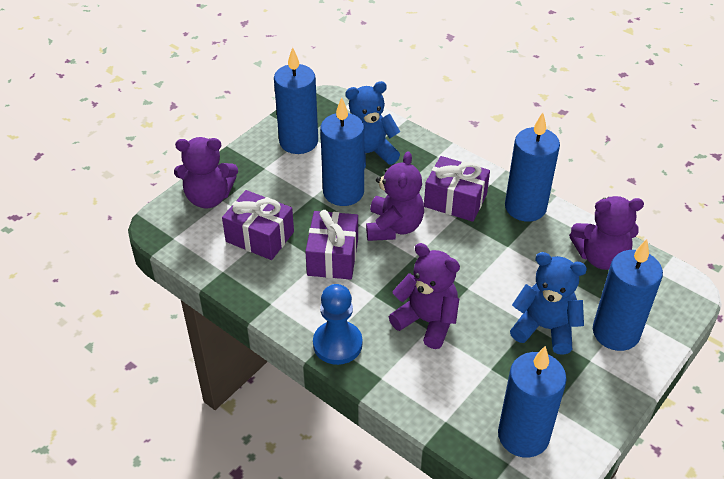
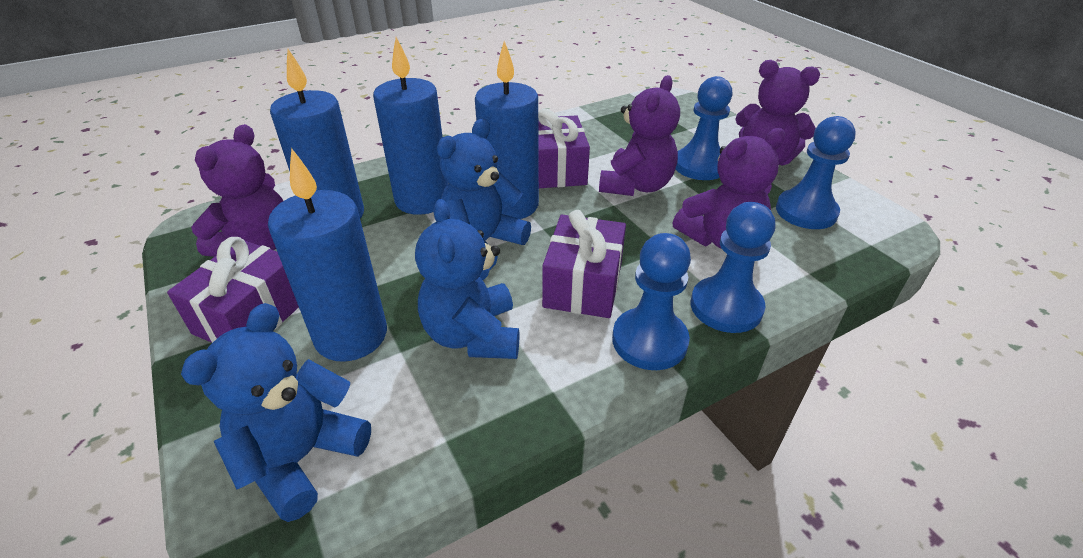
blue candle: [274,47,318,154] [320,97,364,206] [498,346,567,458] [505,113,560,221] [593,239,663,351] = 5 -> [268,148,387,362] [270,49,364,219] [373,37,448,215] [475,41,539,219] = 4
blue pawn: [313,284,362,365] = 1 -> [612,233,691,370] [675,76,733,180] [691,202,775,333] [776,116,856,229] = 4
blue teddy bear: [345,81,400,169] [510,252,587,355] = 2 -> [181,303,371,522] [415,199,519,359] [437,118,531,270] = 3

